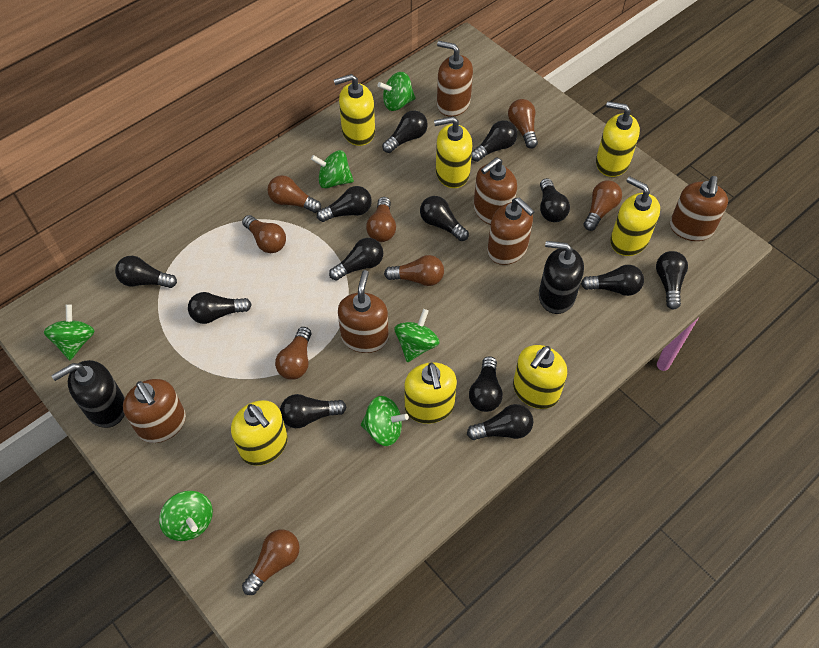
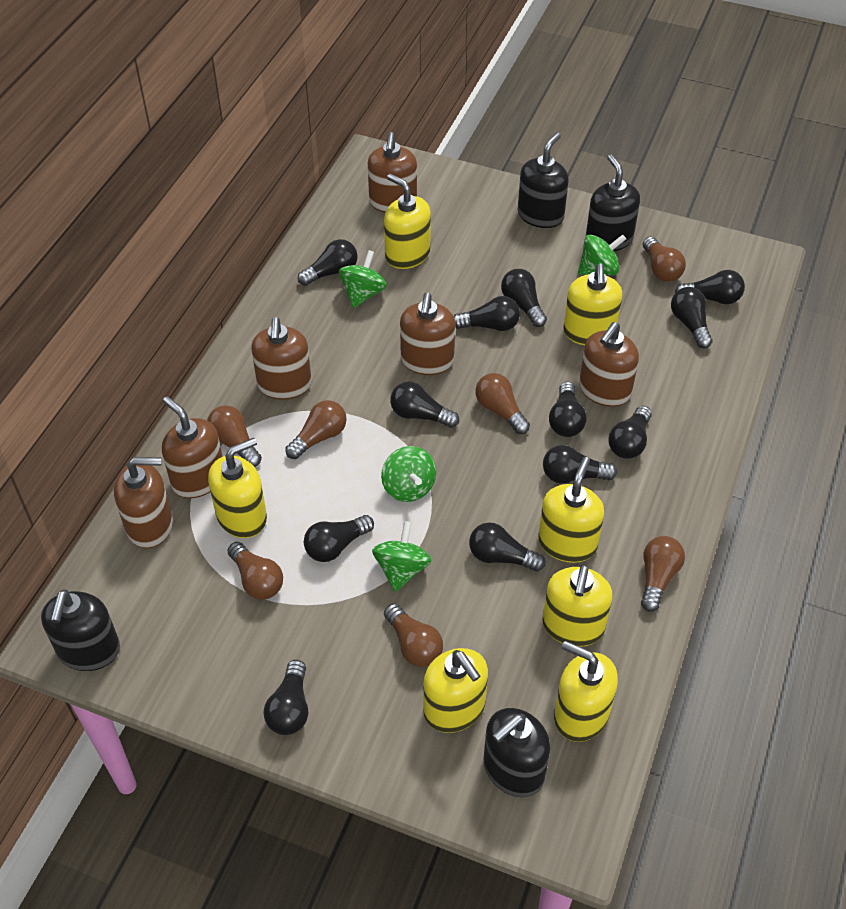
black light bulb: [115,256,177,288] [188,292,252,324] [280,394,347,428] [317,186,372,222] [329,238,383,281] [382,111,428,153] [420,196,469,241] [467,404,533,440] [469,356,503,412] [471,120,517,162] [540,178,570,222] [581,265,644,296] [656,251,688,310] = 13 -> [263,660,308,735] [298,239,358,286] [304,515,374,562] [390,381,459,428] [454,296,520,331] [469,522,545,571] [501,269,547,327] [543,445,617,484] [549,382,587,437] [608,406,652,459] [671,287,713,349] [675,270,745,304] = 12
black soap dispenser: [52,360,125,428] [539,241,584,314] = 2 -> [41,589,120,671] [484,708,550,797] [518,132,569,228] [586,154,640,251] = 4
brown light bulb: [242,215,286,253] [242,529,300,595] [267,175,321,213] [275,327,311,380] [366,197,396,242] [384,255,444,286] [508,99,538,149] [584,180,622,231] = 8 -> [207,405,262,467] [228,542,283,600] [285,400,347,459] [384,603,443,667] [475,373,530,434] [641,536,685,612] [643,237,686,282] = 7
green spinning top: [44,304,95,360] [159,491,213,541] [311,150,354,188] [361,396,409,446] [378,72,416,111] [394,309,440,362] = 6 -> [339,250,387,308] [372,521,431,592] [381,446,436,502] [578,234,626,275] = 4

